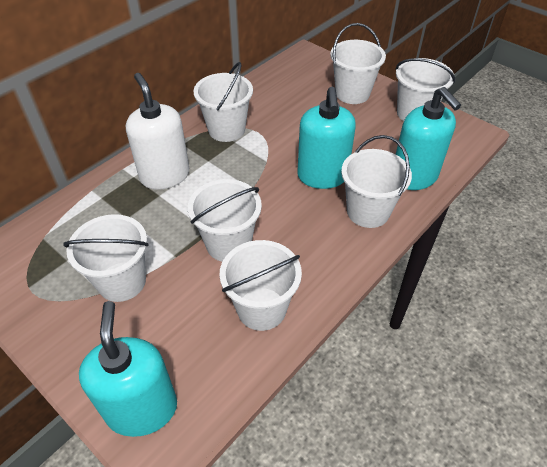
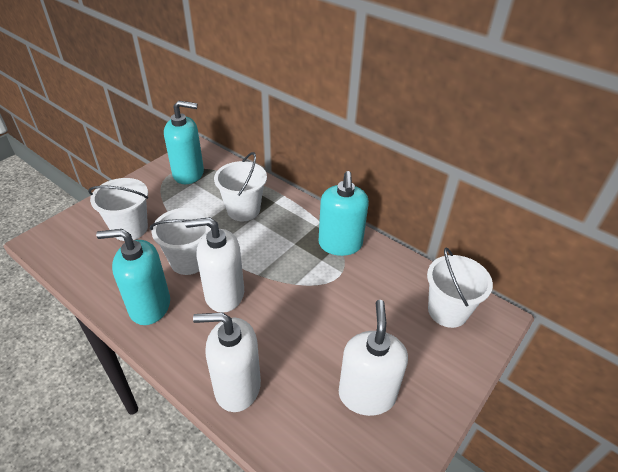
white bucket: [64,214,149,302] [188,179,262,262] [193,62,253,142] [219,240,302,331] [330,23,386,104] [341,135,412,228] [395,58,455,121] = 7 -> [88,178,148,241] [150,208,211,275] [214,152,267,221] [427,248,493,328] = 4
white soap dispenser: [126,73,189,190] = 1 -> [185,217,244,313] [193,313,261,412] [339,300,408,416] = 3

